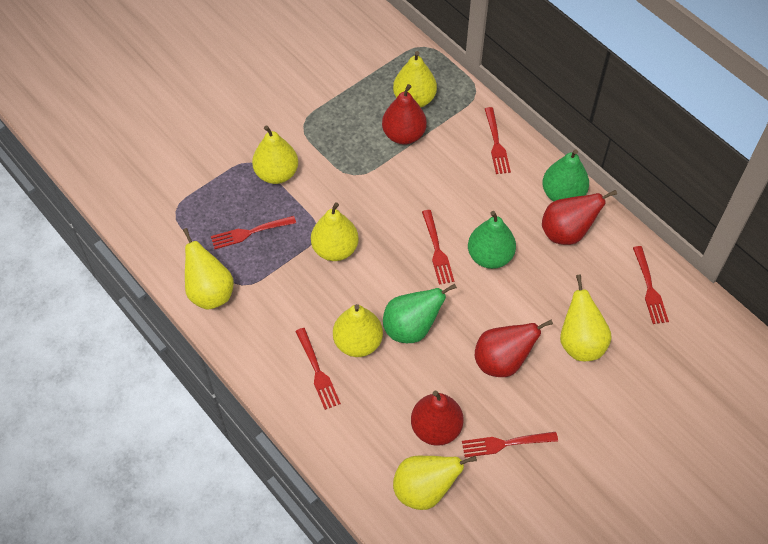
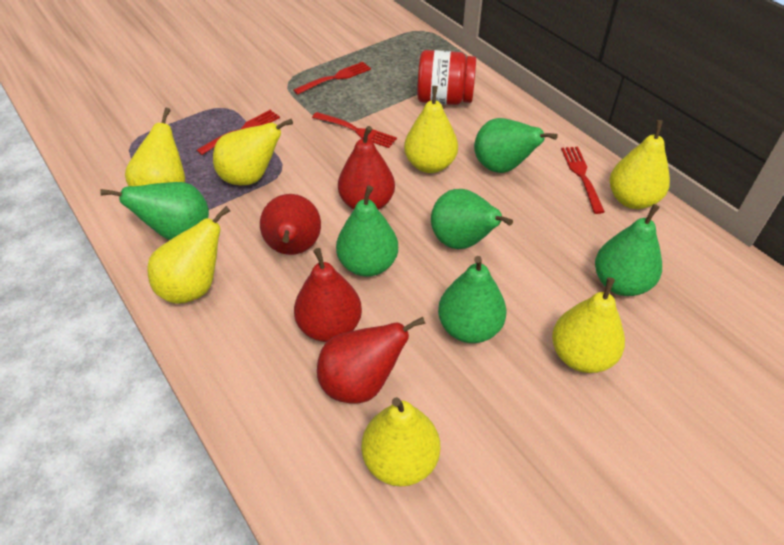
green pear: [383,284,457,343] [468,211,516,269] [542,149,589,202] = 3 -> [100,182,209,240] [336,186,398,277] [431,189,513,249] [438,256,506,343] [474,118,558,173] [595,204,662,296] = 6
red fork: [211,216,296,249] [295,328,341,410] [422,210,454,285] [462,432,558,458] [485,107,511,174] [633,246,669,324] = 6 -> [197,110,280,155] [293,62,371,95] [312,112,397,148] [561,147,605,214] = 4
red jar: none = 0 -> [417,50,476,105] = 1

